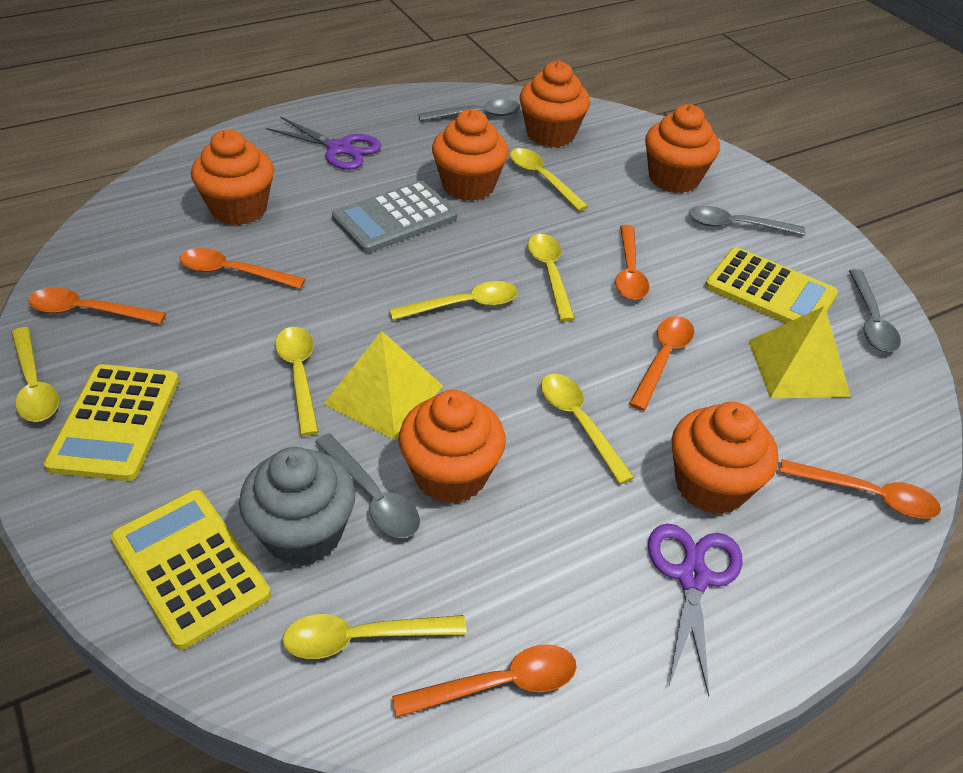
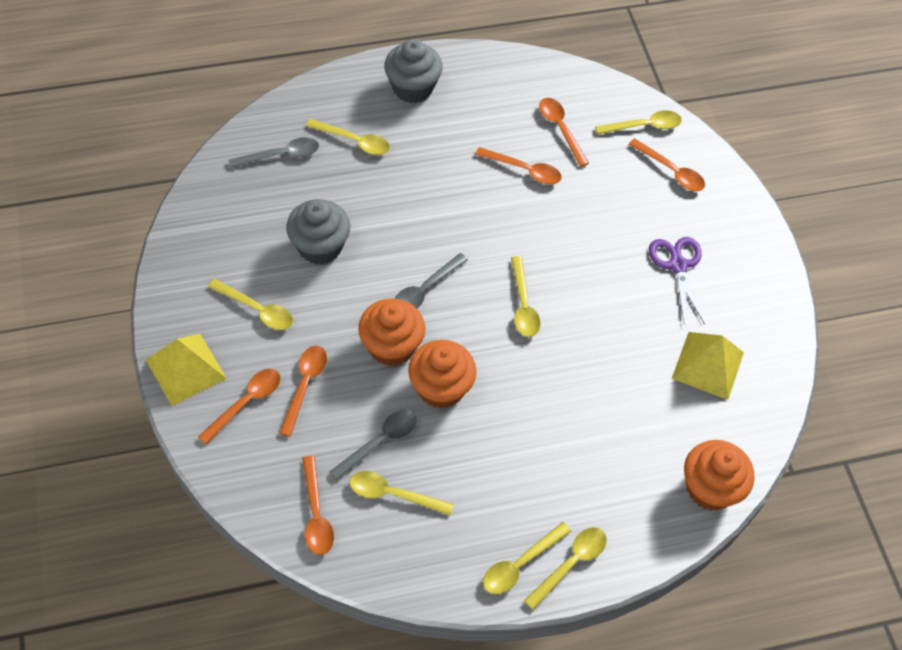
grey calculator: [332,181,457,253] = 1 -> none = 0
grey cupcake: [239,447,355,566] = 1 -> [286,199,350,265] [384,39,443,103] = 2
grey spoon: [315,433,420,538] [418,99,520,121] [689,206,805,236] [849,269,901,352] = 4 -> [229,137,319,168] [330,410,417,481] [395,253,468,308] = 3
orange cupcake: [191,130,274,225] [399,390,506,504] [432,109,509,201] [519,61,590,147] [645,104,720,193] [671,402,779,514] = 6 -> [358,298,425,366] [408,340,477,409] [684,440,754,510] = 3
purple scissors: [266,117,381,170] [648,524,743,697] = 2 -> [649,237,705,324] = 1
yellow calculator: [44,364,179,481] [111,490,271,650] [705,247,838,323] = 3 -> none = 0

